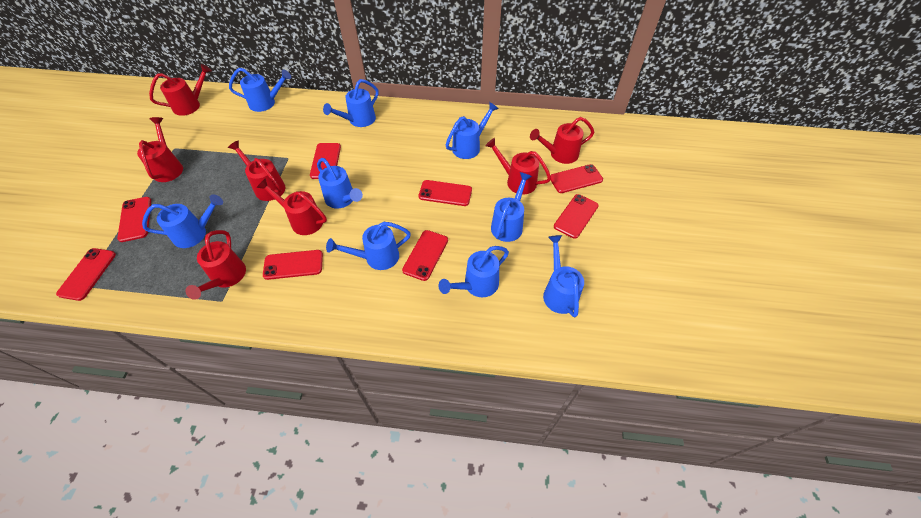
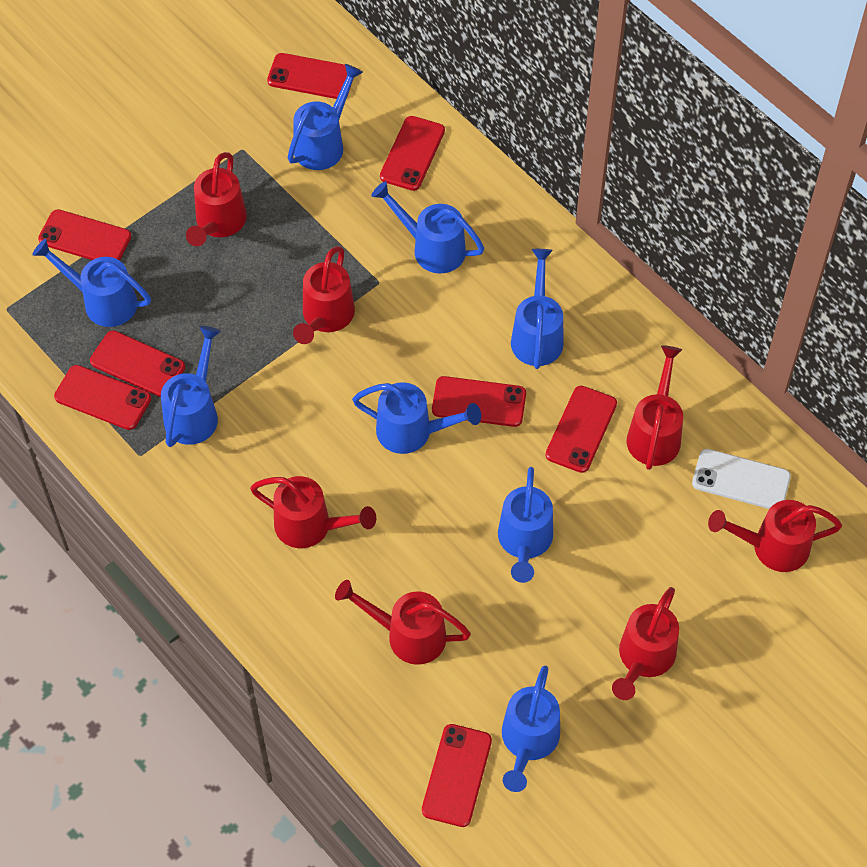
blue watering can: [142,194,223,248] [229,68,291,112] [317,158,363,209] [323,79,379,127] [326,222,411,270] [439,246,509,297] [446,102,499,159] [491,172,532,242] [543,235,584,317] = 9 -> [32,239,151,327] [161,326,221,447] [287,64,363,170] [352,382,481,454] [371,181,484,273] [498,467,553,583] [502,666,560,792] [511,249,564,369] = 8
white phone: none = 0 -> [692,449,791,509] = 1

